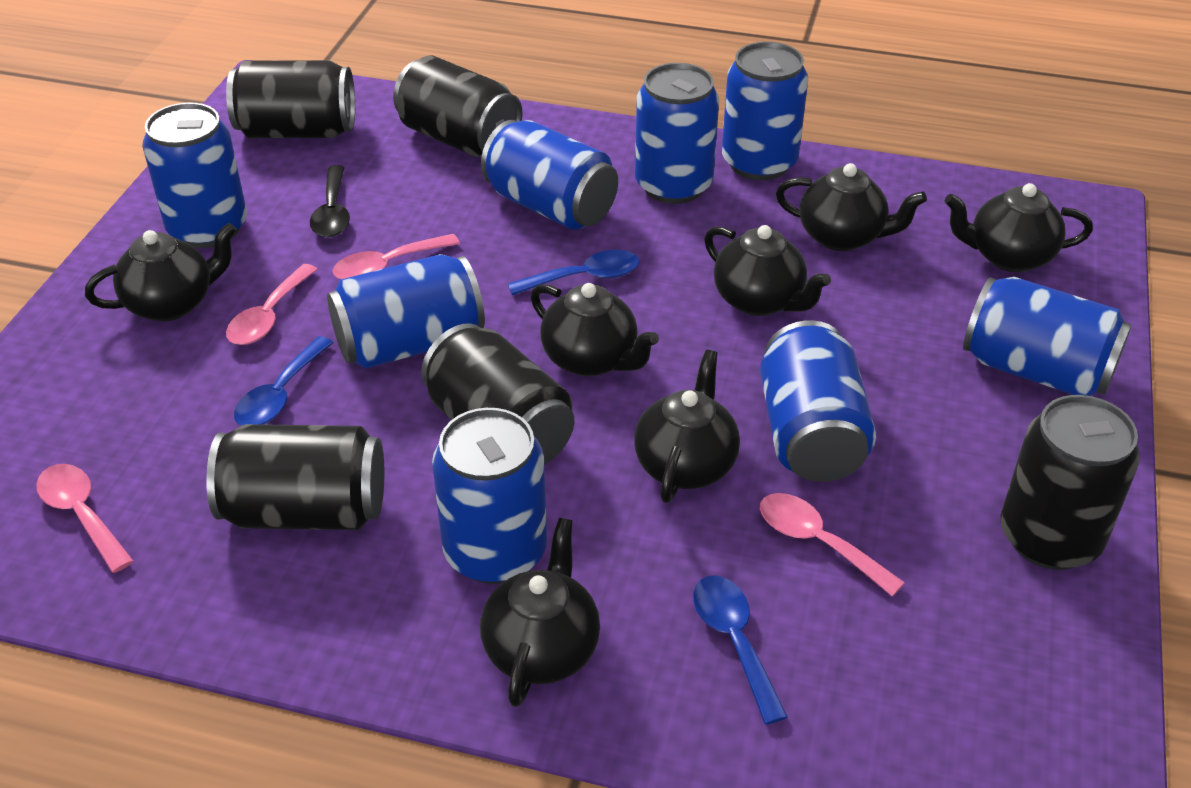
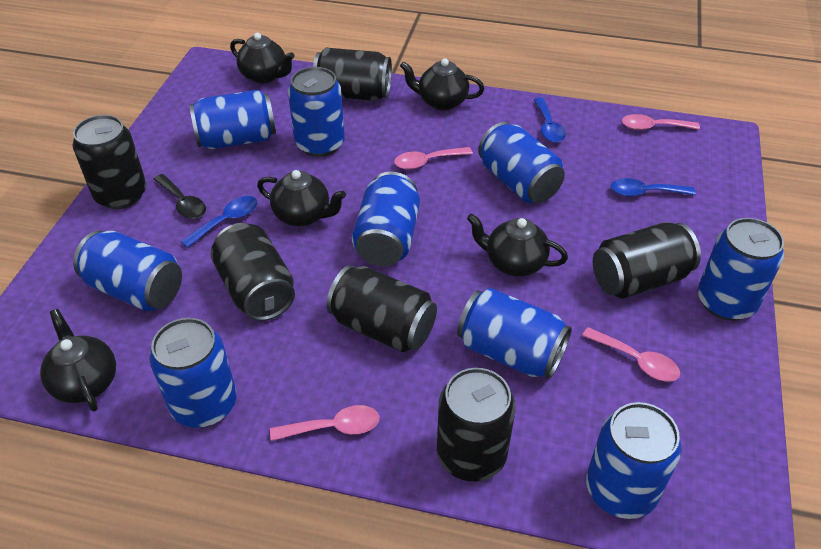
black can: [206,424,384,530] [226,60,355,138] [393,56,522,157] [421,323,574,465] [1001,395,1140,570] = 5 -> [73,115,146,209] [211,223,295,321] [313,48,392,101] [327,265,437,352] [437,368,516,482] [593,222,701,299] = 6
black teapot: [85,223,237,321] [480,518,600,707] [530,283,659,376] [634,350,740,503] [704,225,831,316] [776,163,927,251] [944,183,1093,272] = 7 -> [40,309,116,412] [230,33,295,84] [257,170,346,226] [400,58,484,111] [467,214,568,277] = 5
blue can: [142,103,247,248] [327,254,485,369] [432,408,547,584] [481,120,618,230] [635,63,719,204] [722,42,808,180] [760,320,876,482] [963,277,1132,396] = 8 -> [73,231,182,311] [149,318,237,428] [189,90,276,149] [288,67,345,157] [352,172,420,266] [457,288,572,379] [478,122,565,203] [586,402,681,519] [698,218,784,321] = 9

